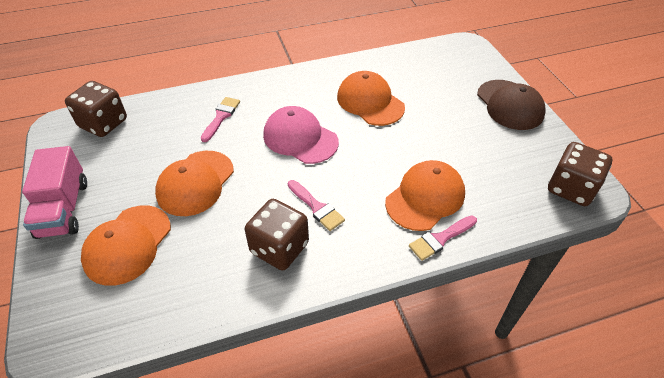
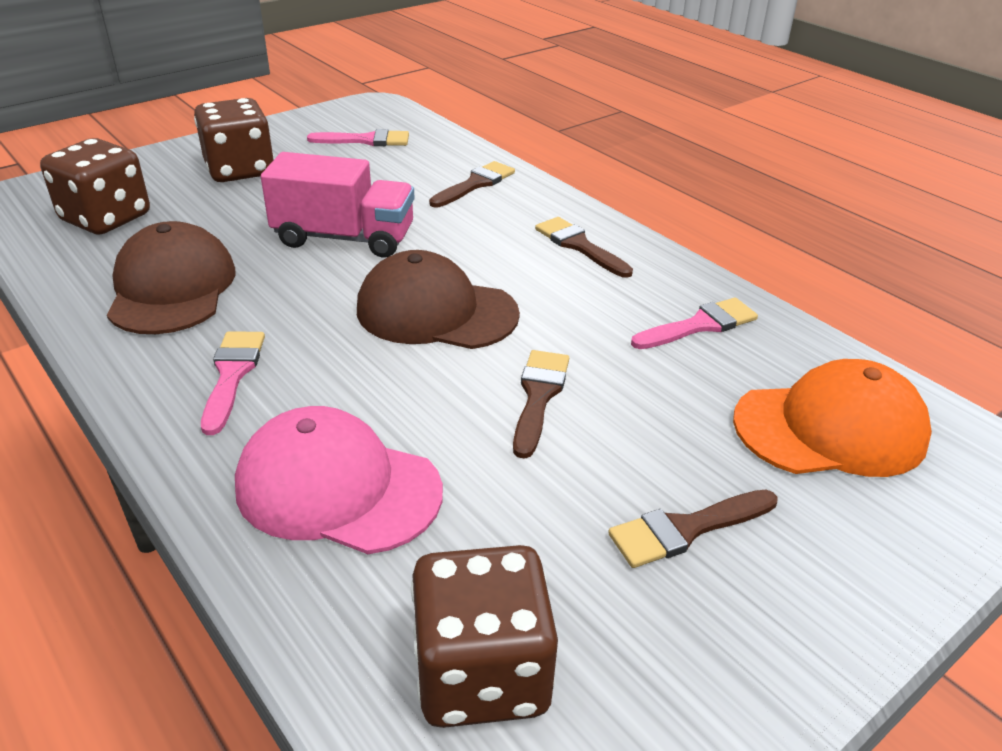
brown brush: none = 0 -> [429,161,515,207] [513,350,569,459] [535,217,633,278] [608,489,777,568] = 4
brown cap: [477,80,546,130] = 1 -> [107,221,235,334] [357,250,520,349] = 2
orange cap: [81,205,171,286] [155,151,234,216] [337,71,405,126] [385,160,465,231] = 4 -> [733,359,932,477] = 1

